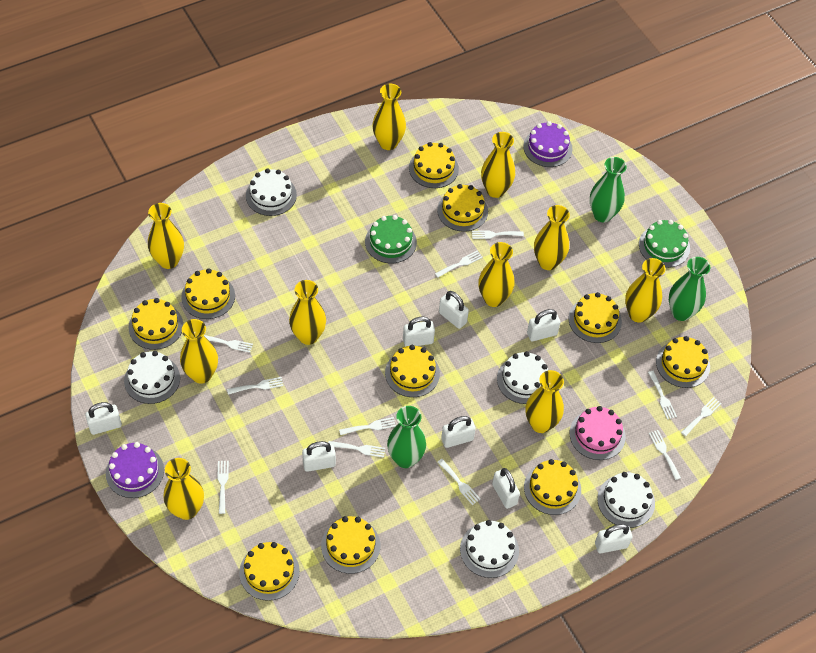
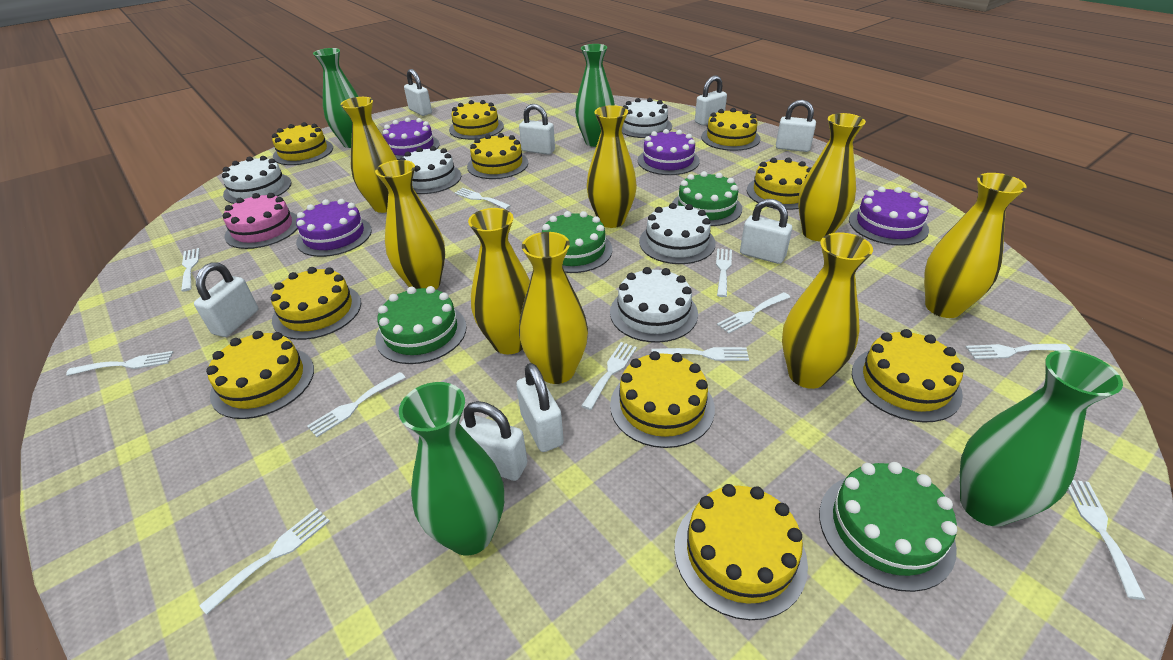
green cake: [365,215,417,263] [639,220,690,268] = 2 -> [375,286,467,364] [542,211,613,273] [672,171,742,226] [819,462,957,592] = 4
green vase: [387,406,426,468] [590,157,627,222] [669,257,710,321] = 3 -> [313,48,359,148] [399,382,504,555] [575,44,615,147] [960,350,1123,527] = 4
purple cake: [106,442,164,498] [523,121,573,167] = 2 -> [296,199,372,257] [382,118,440,160] [638,129,700,175] [849,186,929,246] = 4
yellow vase: [148,203,184,269] [163,458,204,520] [180,319,218,384] [289,280,326,345] [372,84,406,150] [478,242,515,307] [481,132,515,198] [525,370,564,433] [534,205,570,270] [625,258,665,323] = 10 -> [341,97,397,213] [375,160,445,290] [468,208,530,354] [519,232,588,384] [587,105,637,228] [782,233,873,389] [798,113,866,241] [924,173,1027,318] = 8

